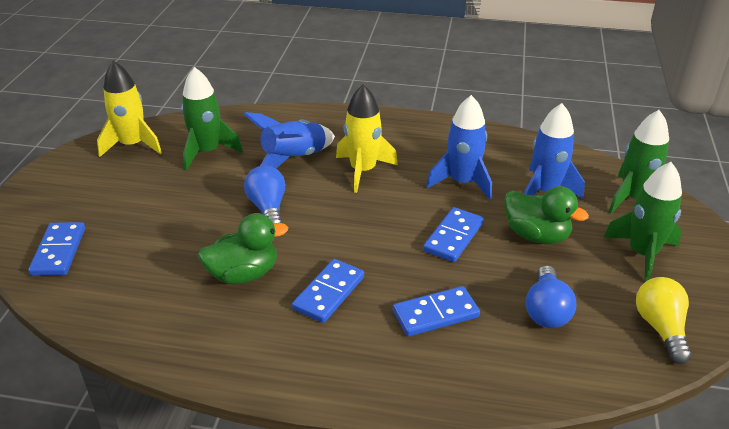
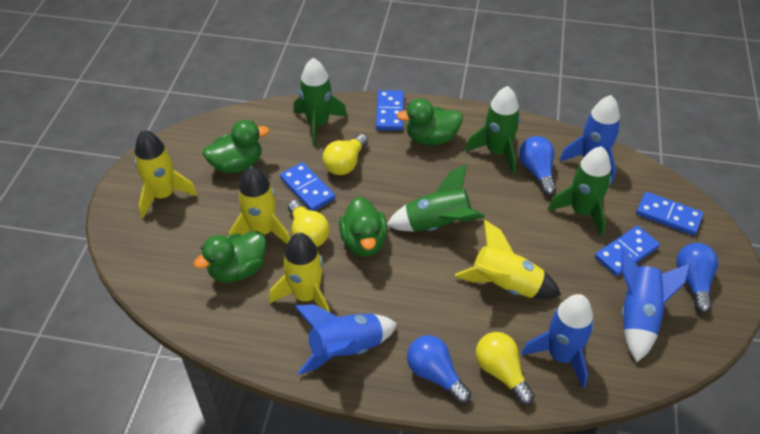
blue light bulb: [244,165,285,223] [526,265,576,328] = 2 -> [407,335,471,404] [519,136,556,196] [676,243,718,313] = 3
blue rocket: [244,112,335,169] [426,95,492,200] [524,103,585,199] = 3 -> [294,304,397,375] [522,294,594,388] [560,95,620,183] [621,249,690,362] = 4
green duck: [198,213,288,284] [504,186,589,244] = 2 -> [194,231,266,282] [203,120,269,173] [339,197,387,257] [397,98,463,145] = 4
green rocket: [181,67,243,171] [604,162,682,282] [608,110,669,214] = 3 -> [294,58,347,146] [387,164,485,232] [465,86,520,174] [548,146,611,236] = 4
yellow light bulb: [636,277,692,364] = 1 -> [288,200,329,247] [323,134,368,175] [476,332,535,405] = 3
yellow rocket: [97,61,162,157] [336,84,398,193] = 2 -> [135,130,198,218] [229,166,290,244] [269,233,330,312] [455,220,561,299] = 4

